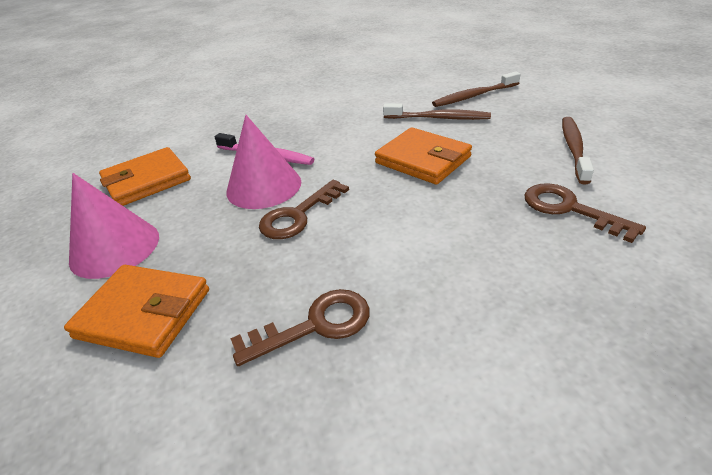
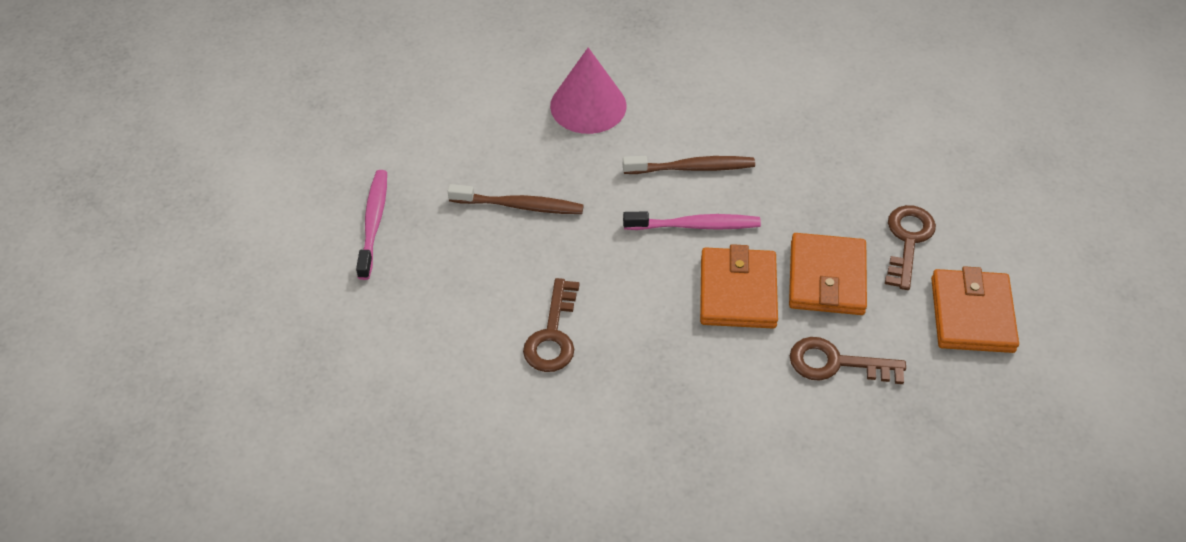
brown toothbrush: [383,103,491,120] [432,71,521,107] [562,117,594,184] = 3 -> [448,184,584,214] [623,156,755,174] = 2
pink cone: [69,173,159,279] [226,115,301,209] = 2 -> [550,47,627,134] = 1
pink toothbrush: [215,133,314,165] = 1 -> [356,170,387,280] [623,211,761,230] = 2

